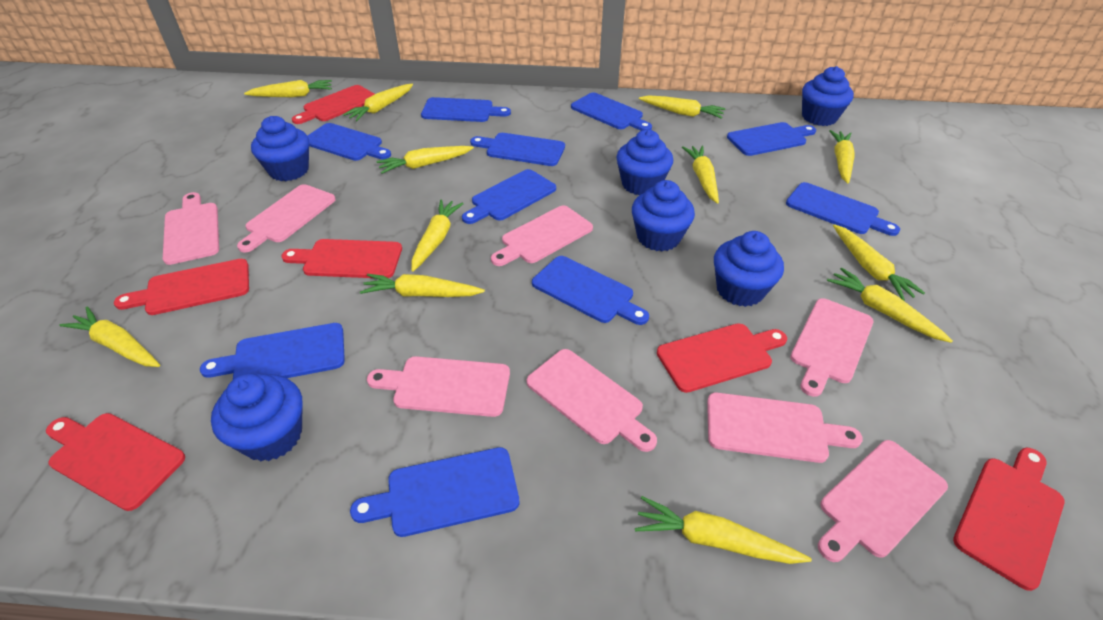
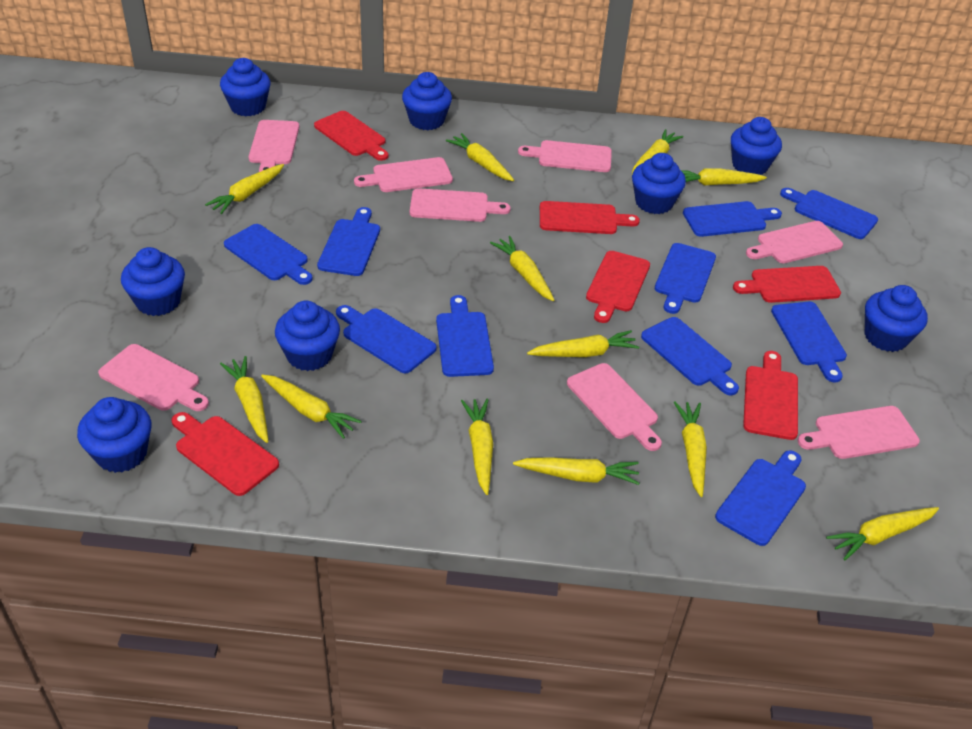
blue cupcake: [211,374,302,461] [251,116,309,181] [616,130,673,195] [632,180,695,251] [714,231,784,307] [802,66,854,126] = 6 -> [77,397,151,473] [121,247,185,316] [220,58,271,116] [275,300,340,371] [402,72,452,130] [632,153,686,214] [731,117,782,175] [865,285,928,352] = 8

